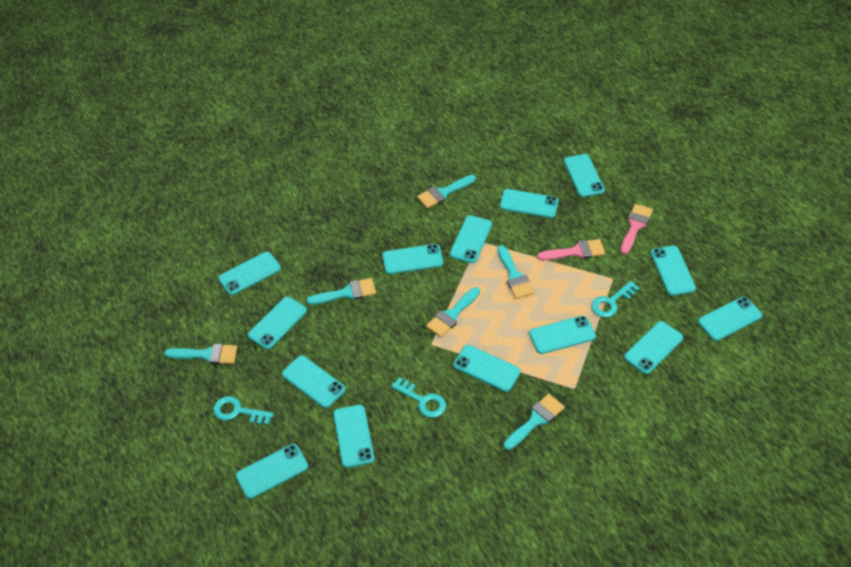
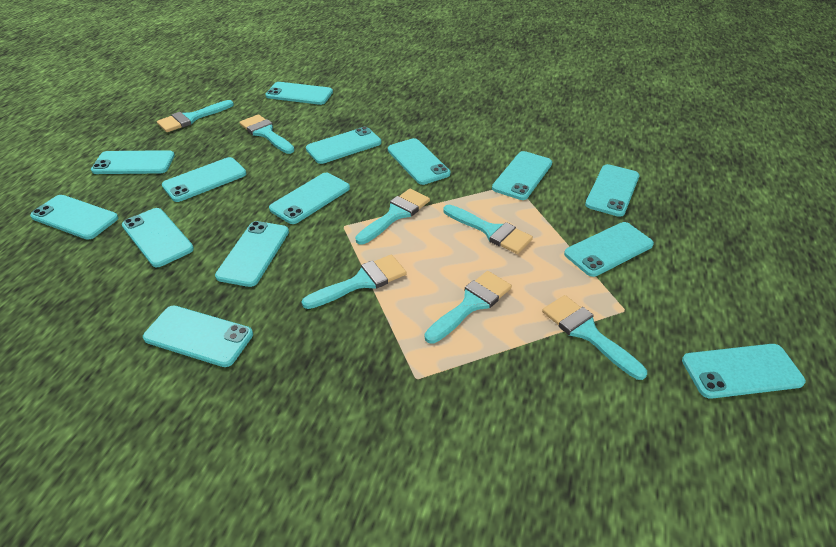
pink brush: [537,239,605,260] [620,204,653,254] = 2 -> none = 0
turquoise brush: [164,344,237,364] [306,278,376,305] [417,175,476,208] [426,287,480,337] [497,245,534,299] [503,394,565,450] = 6 -> [157,100,234,132] [239,114,295,154] [302,255,407,309] [355,189,430,245] [425,271,512,344] [443,205,533,254] [542,295,647,380] = 7
turquoise key: [213,396,273,425] [391,377,446,418] [591,281,639,318] = 3 -> none = 0

